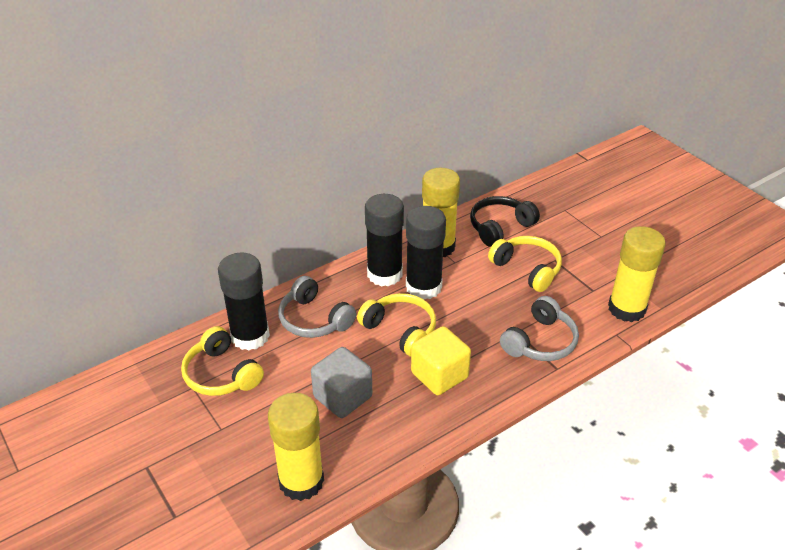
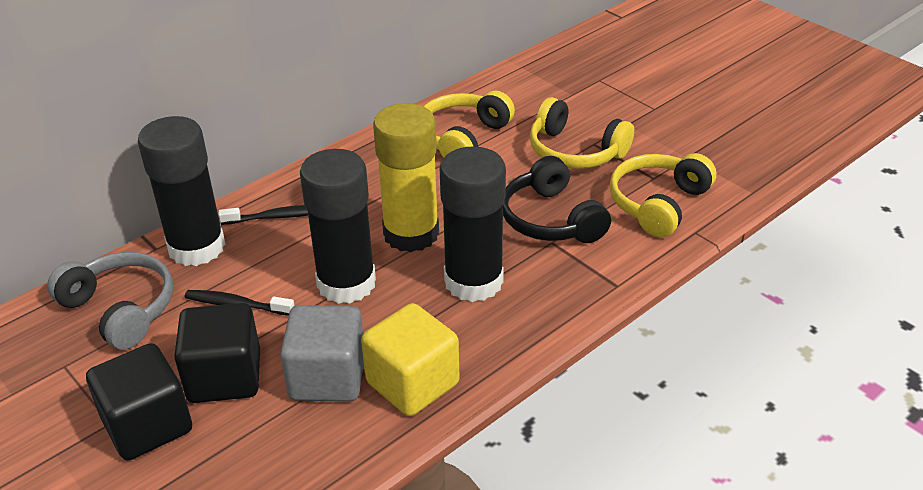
black cube: none = 0 -> [86,343,192,461] [174,303,260,403] = 2
black toothbrush: none = 0 -> [185,290,295,316] [218,205,308,225] = 2
grey headphones: [278,276,357,338] [500,296,579,361] = 2 -> [47,252,173,350] = 1
yellow glue stick: [268,393,324,501] [422,168,460,257] [608,226,666,322] = 3 -> [373,103,439,252] = 1

